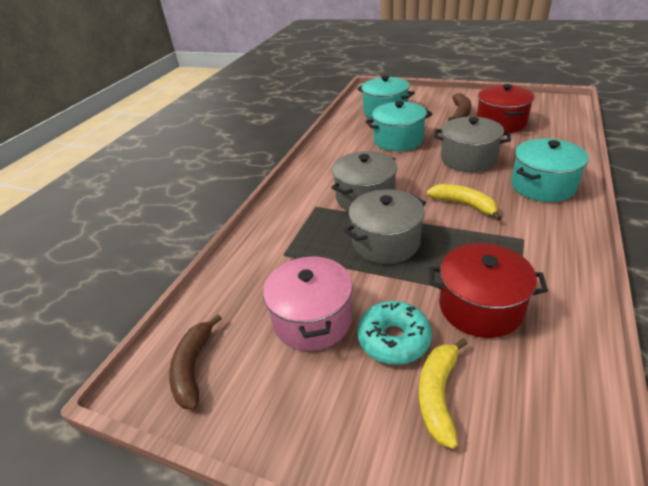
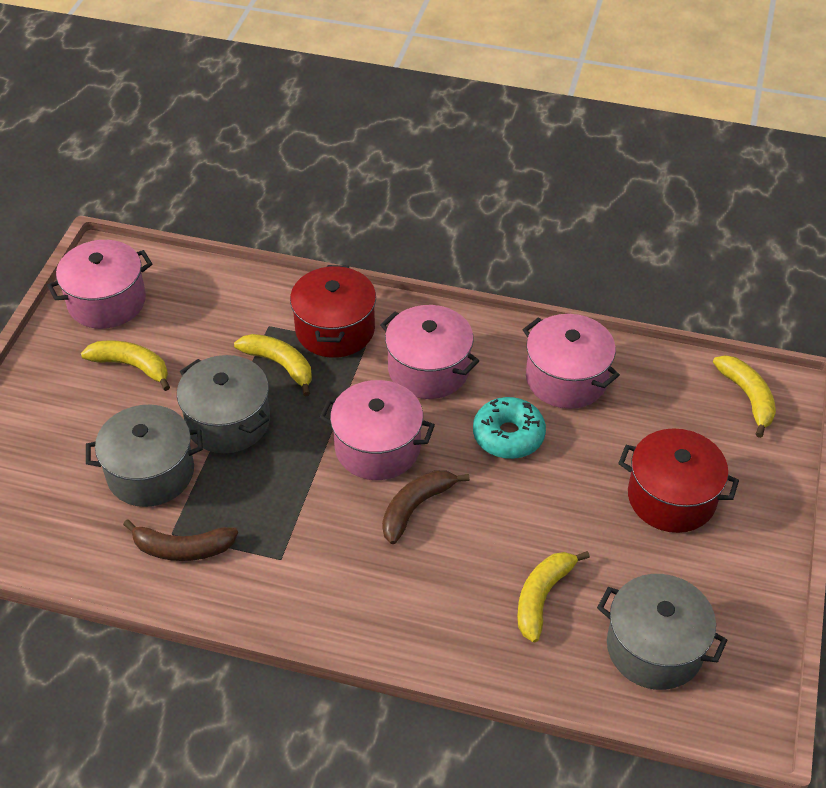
pink pot: [263,255,353,351] = 1 -> [47,240,152,329] [319,380,435,480] [380,305,479,399] [523,314,620,409] = 4
turquoise pot: [357,76,415,119] [366,101,432,151] [511,138,589,202] = 3 -> none = 0
yellow banana: [419,338,468,449] [426,184,502,221] = 2 -> [81,340,170,391] [234,334,312,396] [517,551,590,642] [713,355,776,438] = 4

